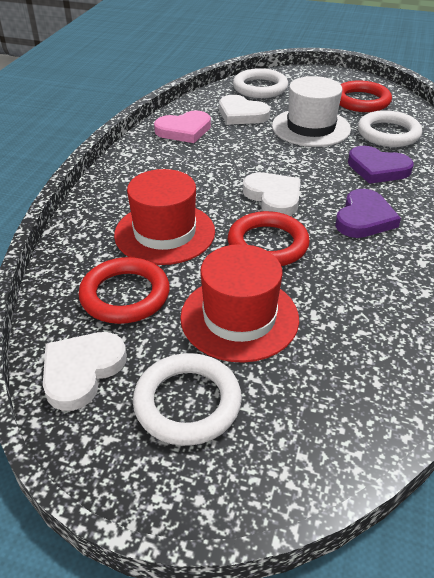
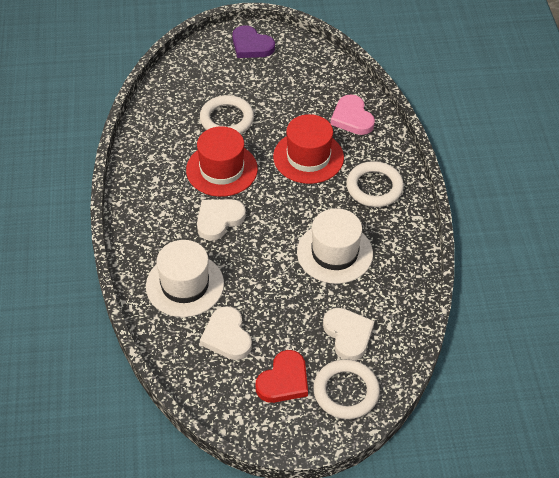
purple heart: [335,189,401,238] [348,146,414,184] = 2 -> [232,25,275,58] = 1
red heart: none = 0 -> [256,350,308,403] = 1
red ring: [78,257,170,324] [228,211,310,266] [340,80,392,112] = 3 -> none = 0
white hat: [272,76,351,147] = 1 -> [146,240,224,317] [297,208,373,284] = 2

